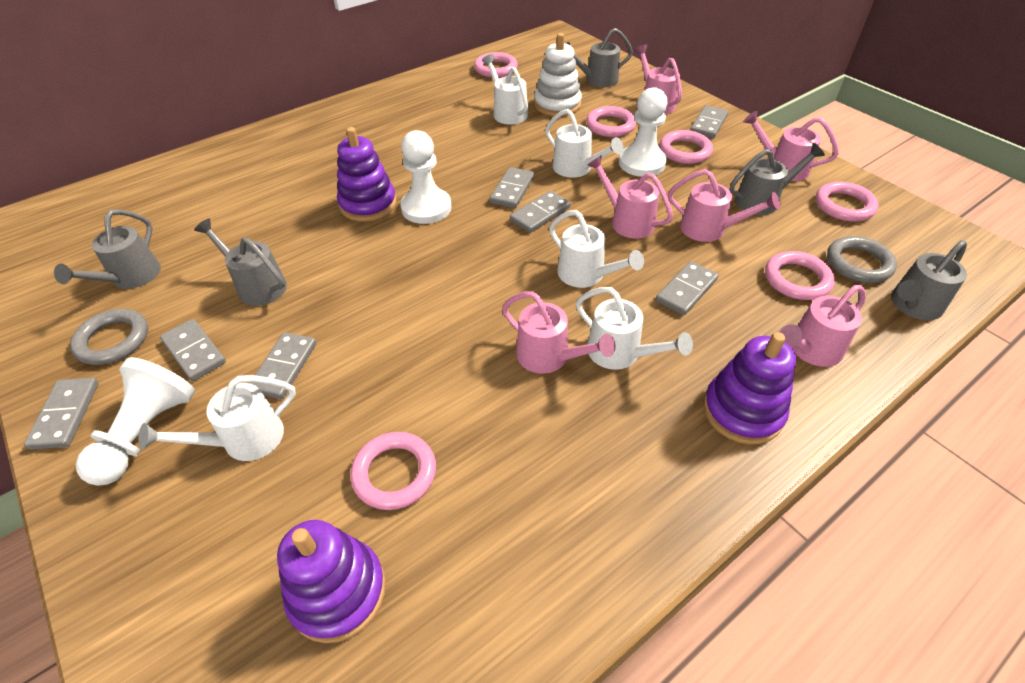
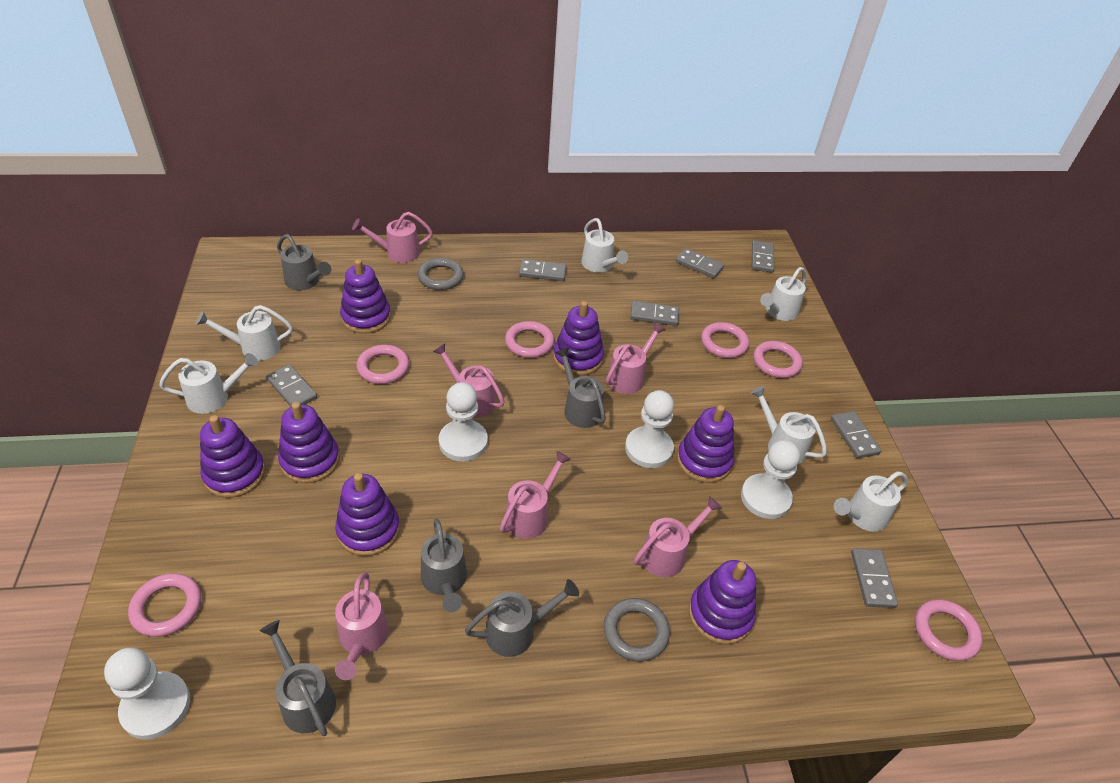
purple stacking toy: [277,520,386,643] [337,127,397,222] [703,332,796,444] = 3 -> [200,415,266,498] [278,402,340,483] [335,473,400,556] [340,259,391,334] [553,301,604,375] [677,405,734,483] [689,560,756,645] = 7
white pawn: [76,357,195,486] [400,130,452,224] [619,87,668,177] = 3 -> [104,647,190,740] [439,382,488,462] [625,390,674,468] [741,440,800,519] = 4
white stacking toy: [534,33,582,116] = 1 -> none = 0
white watering can: [138,375,296,461] [482,54,528,125] [545,109,624,178] [549,210,644,288] [576,287,693,370] = 5 -> [159,353,259,414] [196,305,293,361] [581,218,628,273] [751,386,827,464] [760,267,807,321] [834,472,908,532] = 6

